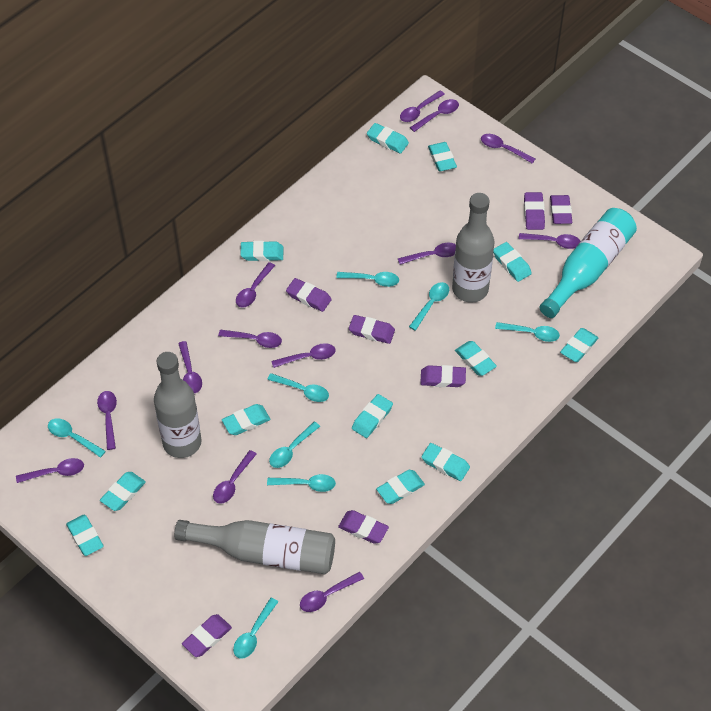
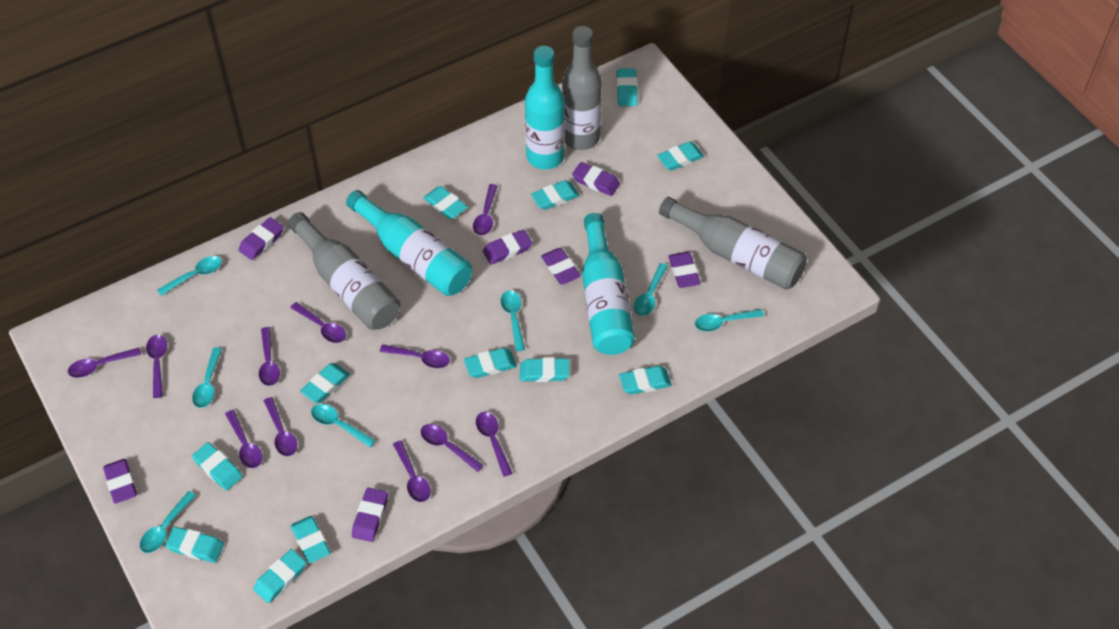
purple spoon: [16,458,84,483] [97,391,117,450] [178,341,202,393] [213,450,256,504] [218,329,282,348] [236,262,275,308] [271,343,336,368] [300,572,364,612] [398,243,456,265] [400,91,445,122] [410,99,459,132] [481,134,536,164] [519,233,581,249] = 13 -> [68,348,141,378] [146,335,167,398] [225,410,262,468] [259,327,280,386] [264,397,297,456] [290,302,346,343] [380,344,450,368] [393,440,431,502] [421,424,484,472] [473,184,498,235] [476,412,512,477] = 11
turquoise bottle: [540,208,637,318] = 1 -> [346,190,472,296] [525,46,565,170] [582,213,635,355] = 3
turquoise spoon: [48,418,106,458] [233,598,278,659] [267,373,329,402] [267,474,336,492] [269,421,320,468] [336,272,399,287] [409,282,449,331] [495,322,560,342] = 8 -> [140,491,196,553] [157,256,222,296] [192,347,222,408] [311,404,376,447] [501,290,525,351] [634,263,668,316] [695,309,764,331] = 7

